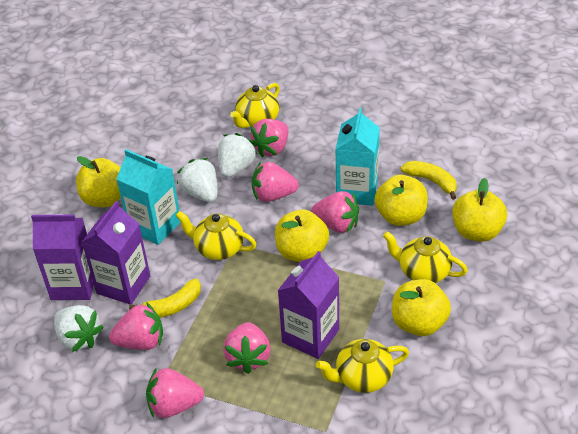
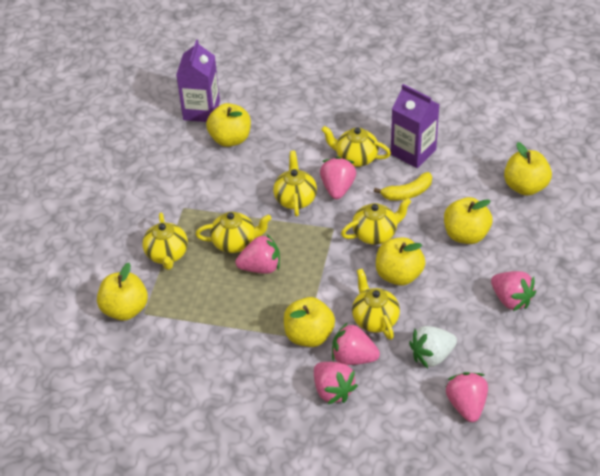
purple carton: [31,214,94,300] [82,201,150,304] [278,251,339,359] = 3 -> [176,40,220,122] [391,84,440,168] = 2
turquoise carton: [116,149,180,245] [335,108,380,206] = 2 -> none = 0
white strawberry: [54,305,104,352] [177,158,217,202] [218,133,257,178] = 3 -> [409,326,457,368] = 1
yellow apple: [76,156,121,207] [275,209,329,262] [375,175,428,226] [392,279,451,336] [452,178,507,242] = 5 -> [97,263,148,321] [206,103,251,147] [284,297,335,347] [376,237,425,286] [444,197,492,244] [504,142,552,196] = 6
yellow banana: [129,278,201,318] [401,161,457,200] = 2 -> [374,172,432,201] = 1
yellow teapot: [176,211,257,260] [230,83,280,128] [316,339,409,393] [383,231,468,283] = 4 -> [142,212,188,270] [195,212,271,253] [273,151,317,217] [321,126,391,167] [341,198,411,245] [352,269,400,340] = 6

